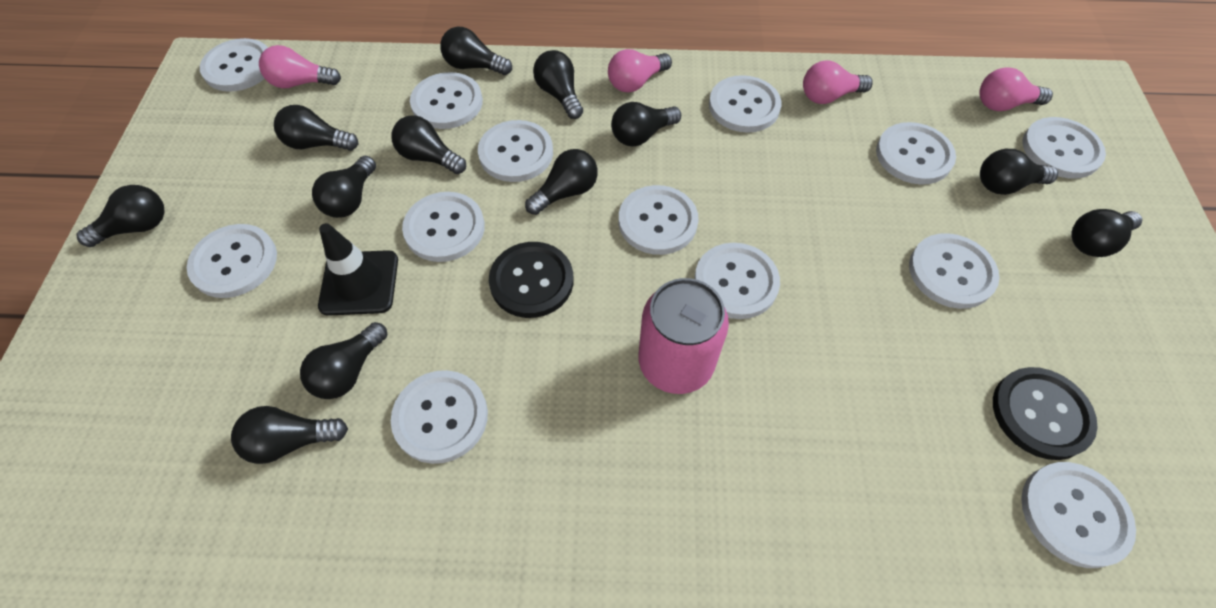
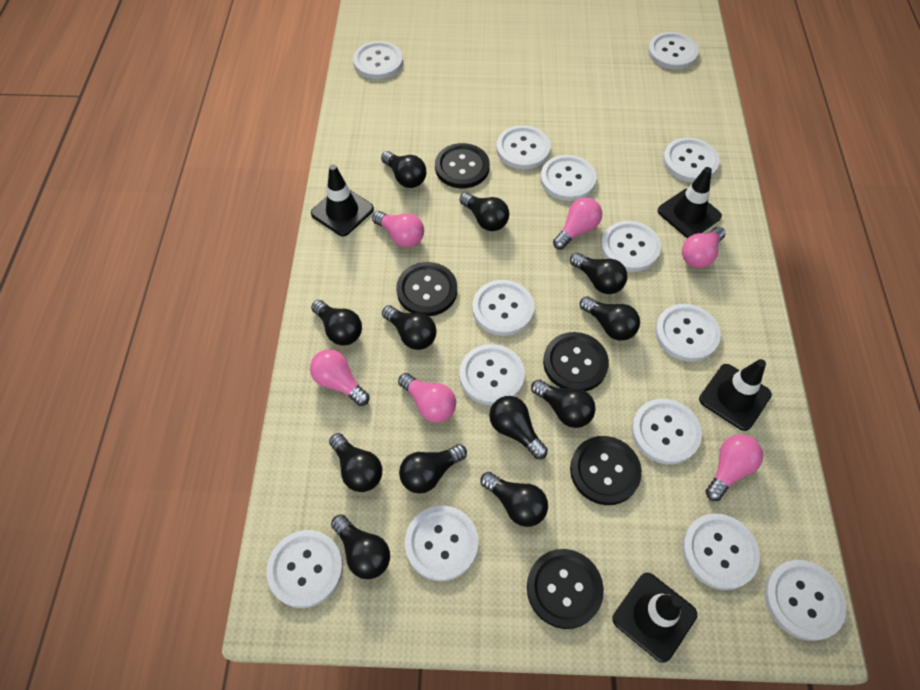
black button: [489,242,573,318] [993,367,1098,460] = 2 -> [396,262,457,316] [435,143,490,188] [527,549,604,629] [543,332,609,391] [570,436,642,505] = 5
black traffic cone: [318,223,398,316] = 1 -> [311,164,374,236] [613,573,697,663] [658,167,722,238] [699,359,772,431] = 4
pink can: [639,278,729,394] = 1 -> none = 0
pink light bulb: [259,45,341,88] [608,49,672,92] [803,61,873,104] [979,67,1053,111] = 4 -> [310,349,370,406] [372,211,424,248] [398,373,456,423] [553,197,602,250] [682,227,726,268] [705,434,763,501] = 6
white button: [187,224,277,298] [200,38,268,92] [391,370,488,464] [402,192,485,262] [410,72,483,129] [478,120,553,182] [619,185,699,255] [694,243,780,319] [709,75,781,133] [876,122,956,185] [909,233,999,309] [1021,462,1136,568] [1022,117,1106,179] = 13 -> [267,530,343,608] [353,41,403,79] [405,505,478,581] [459,344,525,405] [472,280,534,336] [496,125,551,169] [541,155,597,201] [601,221,661,272] [631,399,702,465] [648,32,699,70] [655,304,721,362] [663,137,720,182] [682,513,760,590] [764,560,846,641] = 14

